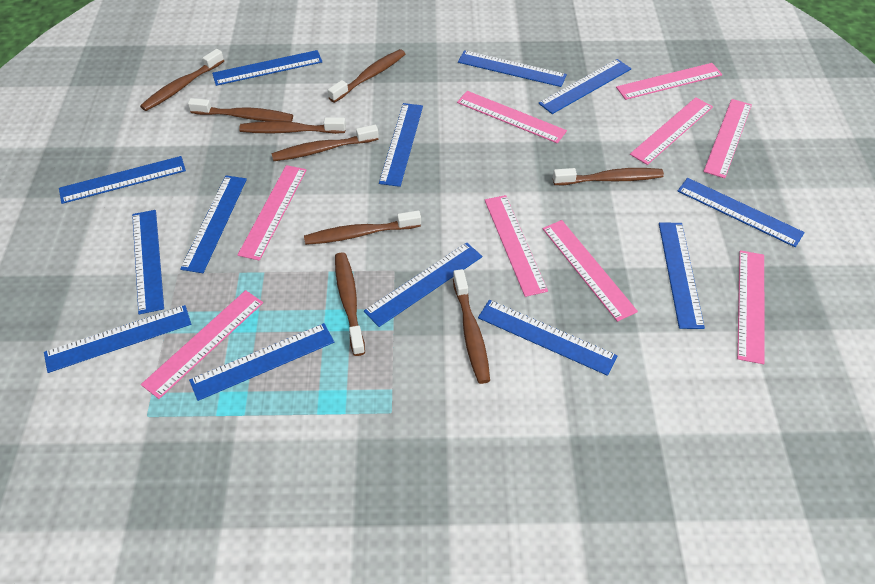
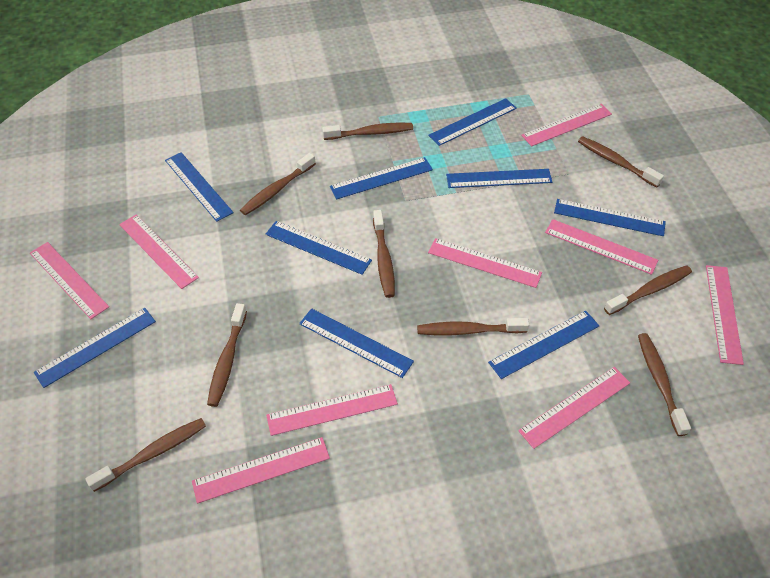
blue ruler: [44,305,191,373] [59,156,186,204] [132,210,164,314] [180,175,247,273] [189,323,334,401] [212,50,322,86] [364,243,482,327] [379,103,423,187] [458,50,567,87] [478,300,617,376] [538,59,631,114] [659,222,705,329] [678,178,805,247] = 13 -> [34,308,156,388] [165,152,234,222] [265,221,372,275] [299,308,414,378] [330,157,433,199] [428,98,517,146] [446,169,552,188] [488,310,599,379] [554,199,666,236] = 9

